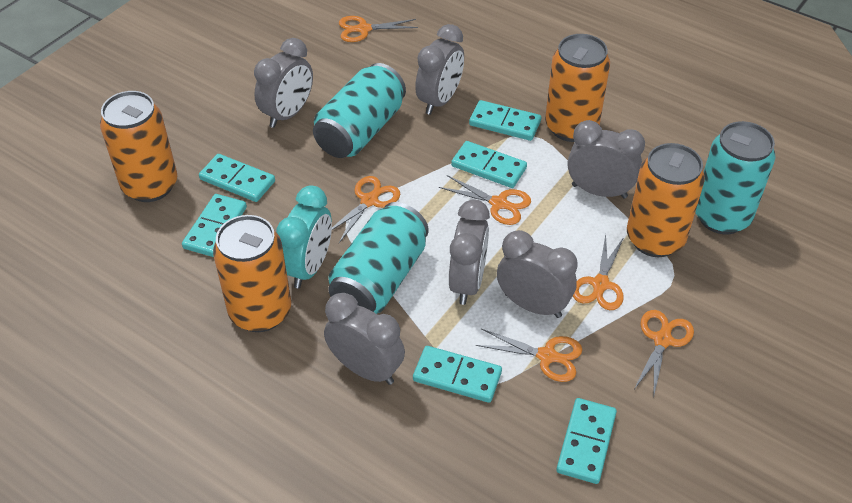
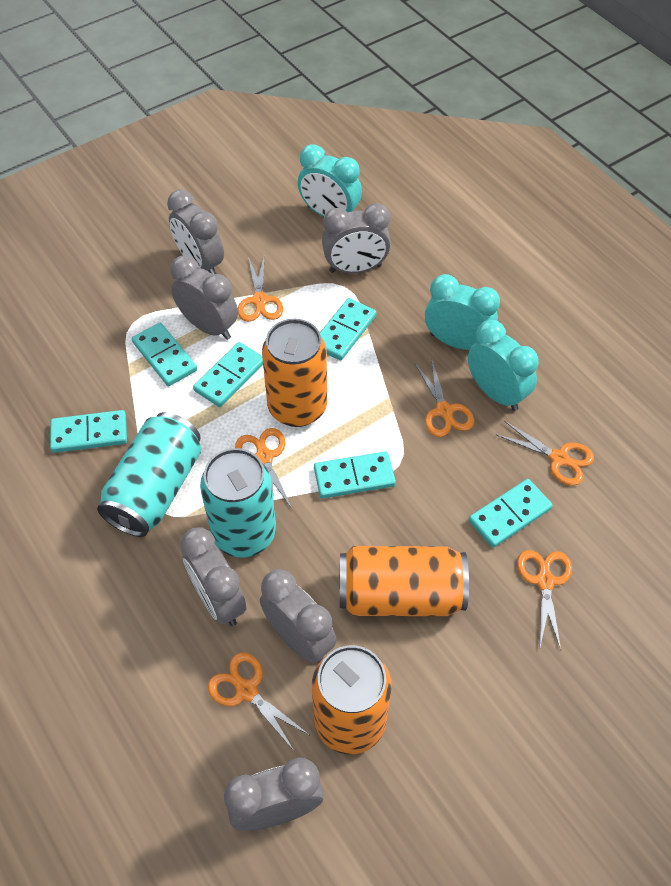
orange can: [100,91,177,202] [213,215,291,332] [545,34,610,142] [627,143,705,257] = 4 -> [262,319,327,427] [312,645,392,754] [340,546,469,616] = 3
turquoise can: [313,63,406,158] [328,202,429,314] [695,121,775,235] = 3 -> [97,412,201,537] [200,448,276,557] = 2
turquoise clock: [276,185,332,288] = 1 -> [298,144,362,217] [425,274,500,350] [468,320,539,411] = 3

